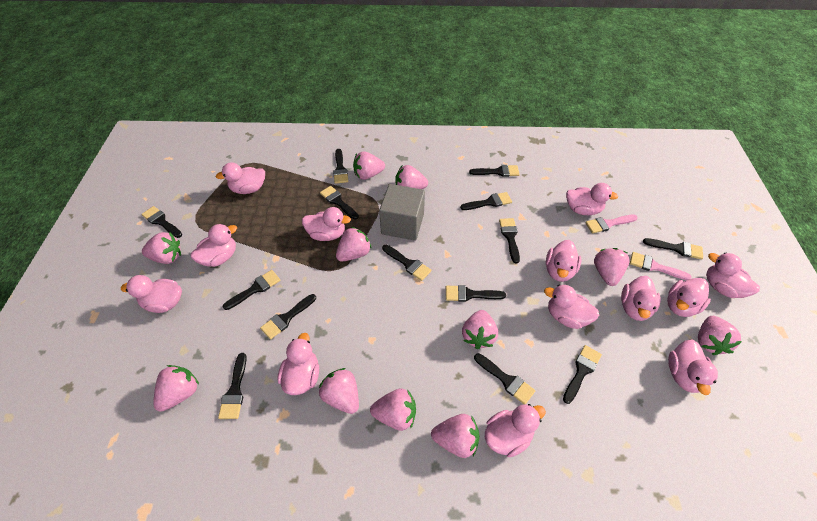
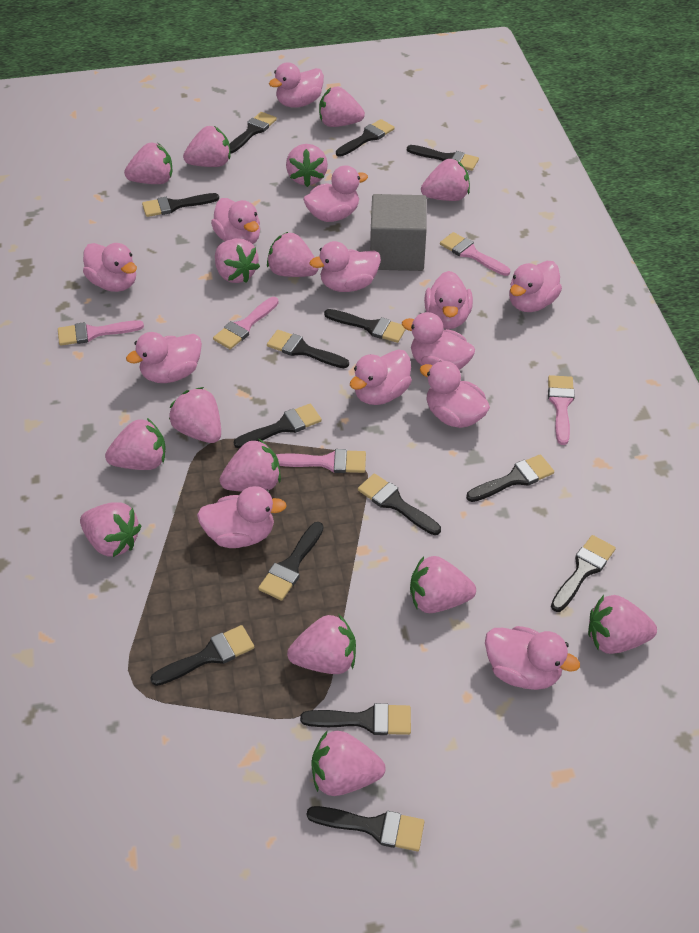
pink brush: [585,215,638,233] [630,252,692,280] = 2 -> [58,320,144,346] [213,297,279,349] [276,449,366,473] [440,232,510,276] [548,375,575,445] = 5
pink strawberry: [142,232,181,264] [154,365,199,412] [319,368,359,414] [336,227,372,262] [353,151,385,180] [370,388,416,431] [395,165,428,189] [431,414,480,458] [462,310,498,349] [594,248,630,286] [698,316,742,355] = 11 -> [80,502,141,557] [105,418,166,470] [124,143,172,184] [169,387,221,443] [183,126,230,167] [215,238,260,283] [220,439,281,492] [267,232,319,277] [286,144,328,187] [287,615,356,674] [311,731,386,796] [319,87,365,127] [410,556,476,613] [421,159,470,201] [588,595,657,654] = 15

